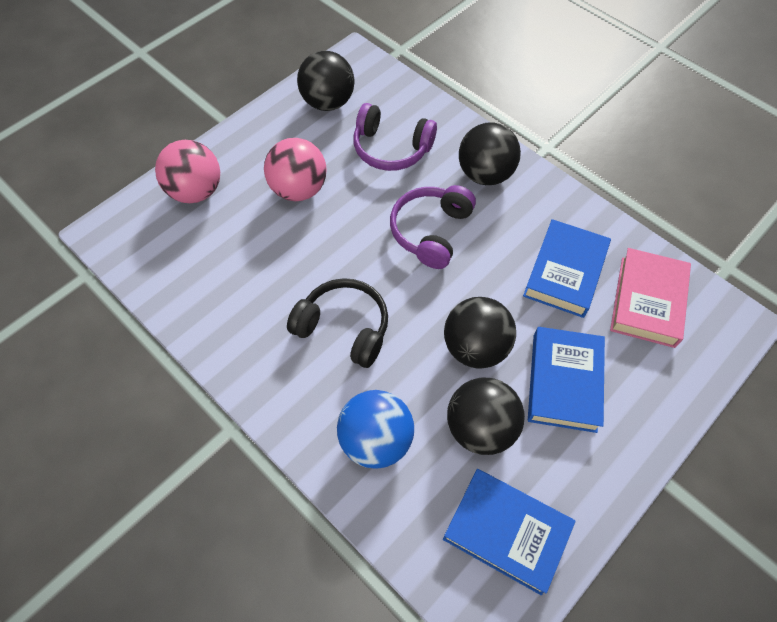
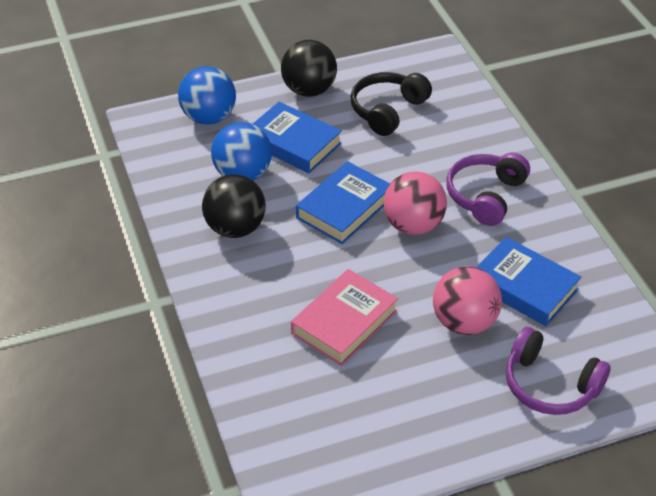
black ball: [297,50,355,111] [444,297,516,368] [447,377,525,455] [459,122,521,185] = 4 -> [202,174,266,238] [281,40,337,97] = 2
blue ball: [337,390,414,469] = 1 -> [178,66,236,125] [211,122,272,181] = 2

